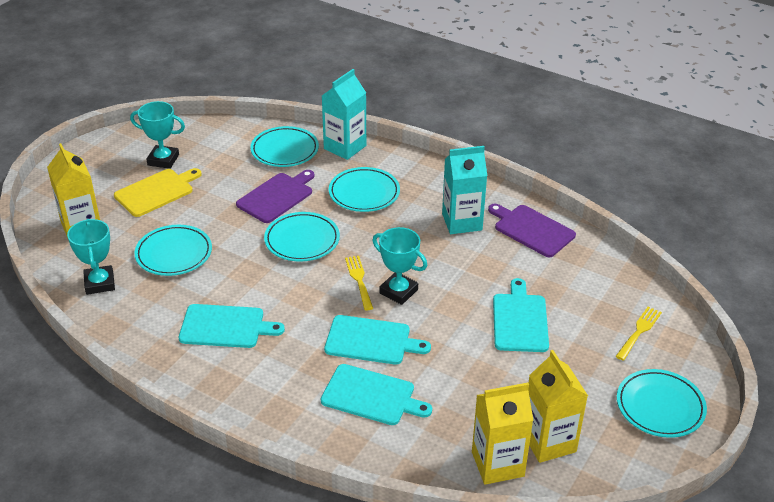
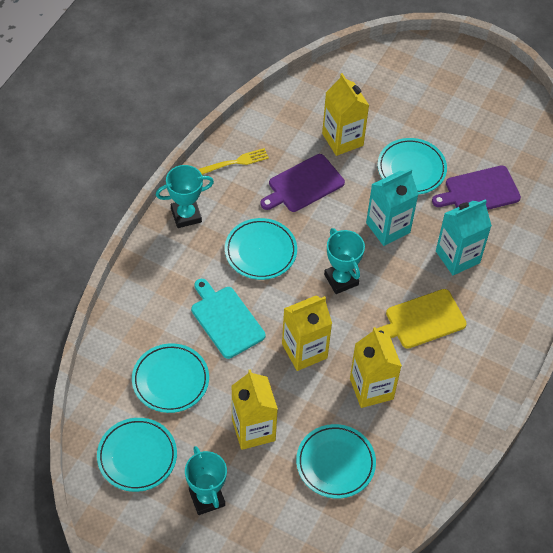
turquoise cutting board: [179,304,285,348] [321,364,432,425] [324,315,431,365] [493,278,549,352] = 4 -> [191,279,265,359] = 1
yellow carton: [47,143,100,238] [472,383,533,485] [528,350,588,463] = 3 -> [232,369,278,450] [282,296,332,371] [322,73,369,156] [350,327,402,408] = 4
yellow fork: [345,256,373,311] [616,307,662,361] = 2 -> [199,148,269,175] = 1

